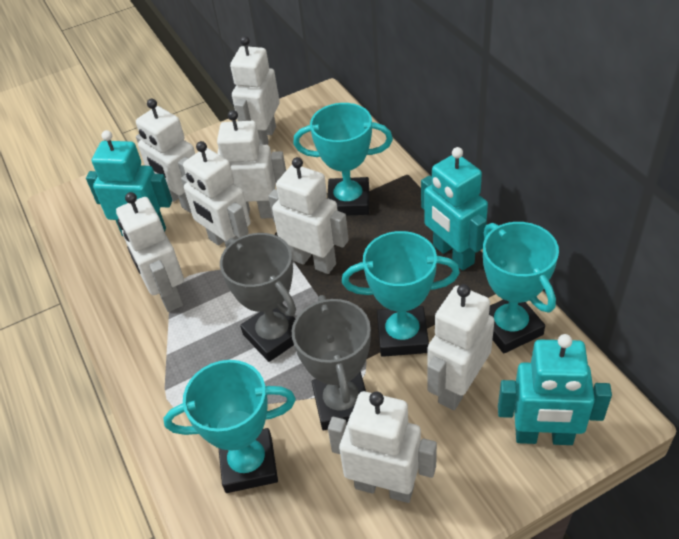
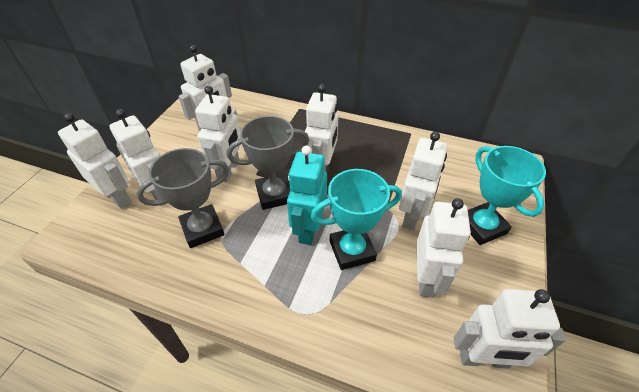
turquoise robot: [86,130,172,237] [421,147,488,271] [498,334,612,445] = 3 -> [287,146,327,245] = 1
turquoise trophy: [164,360,296,493] [293,103,393,216] [342,231,460,357] [483,222,559,353] = 4 -> [311,169,402,270] [468,146,546,245] = 2

